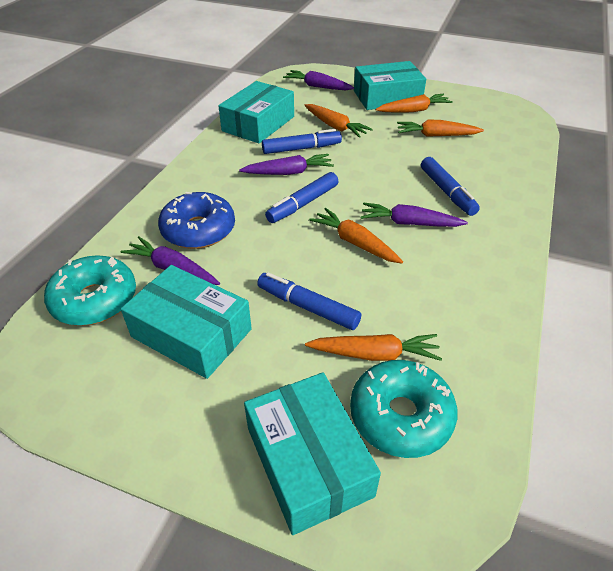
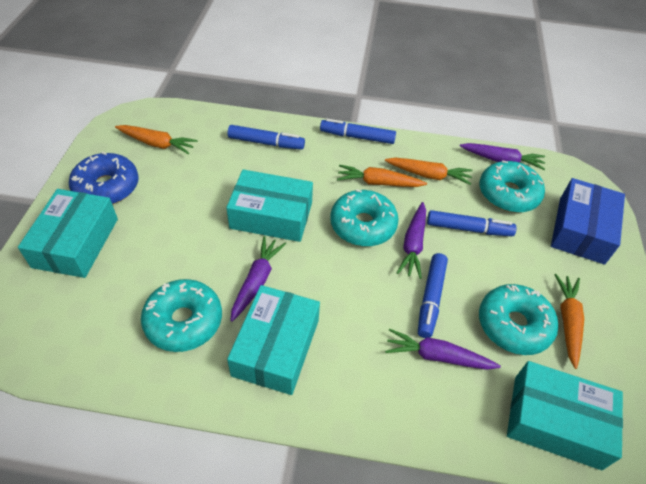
blue box: none = 0 -> [551,178,625,265] = 1
orange carrot: [304,104,373,138] [305,334,442,361] [309,208,403,263] [375,94,453,113] [397,119,484,137] = 5 -> [115,125,197,154] [337,165,427,187] [385,158,473,185] [555,274,584,369] = 4
turquoise donut: [44,255,136,326] [350,360,457,458] = 2 -> [141,279,222,352] [330,189,399,246] [479,160,545,213] [479,284,558,355] = 4

